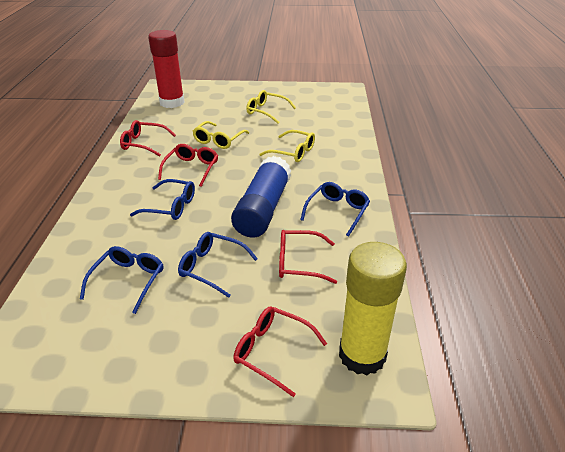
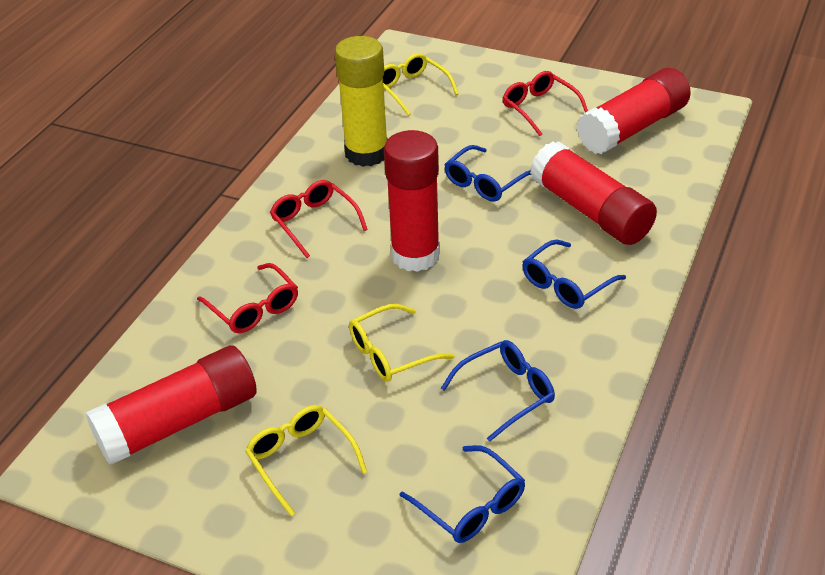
blue glue stick: [231,156,291,238] = 1 -> none = 0
red glasses: [120,120,176,157] [158,144,218,187] [233,307,327,397] [279,230,337,284] = 4 -> [197,263,298,333] [270,180,368,258] [503,71,588,136] = 3
red glue stick: [148,30,185,108] = 1 -> [85,345,257,465] [384,130,440,272] [530,141,657,245] [577,68,691,154] = 4

